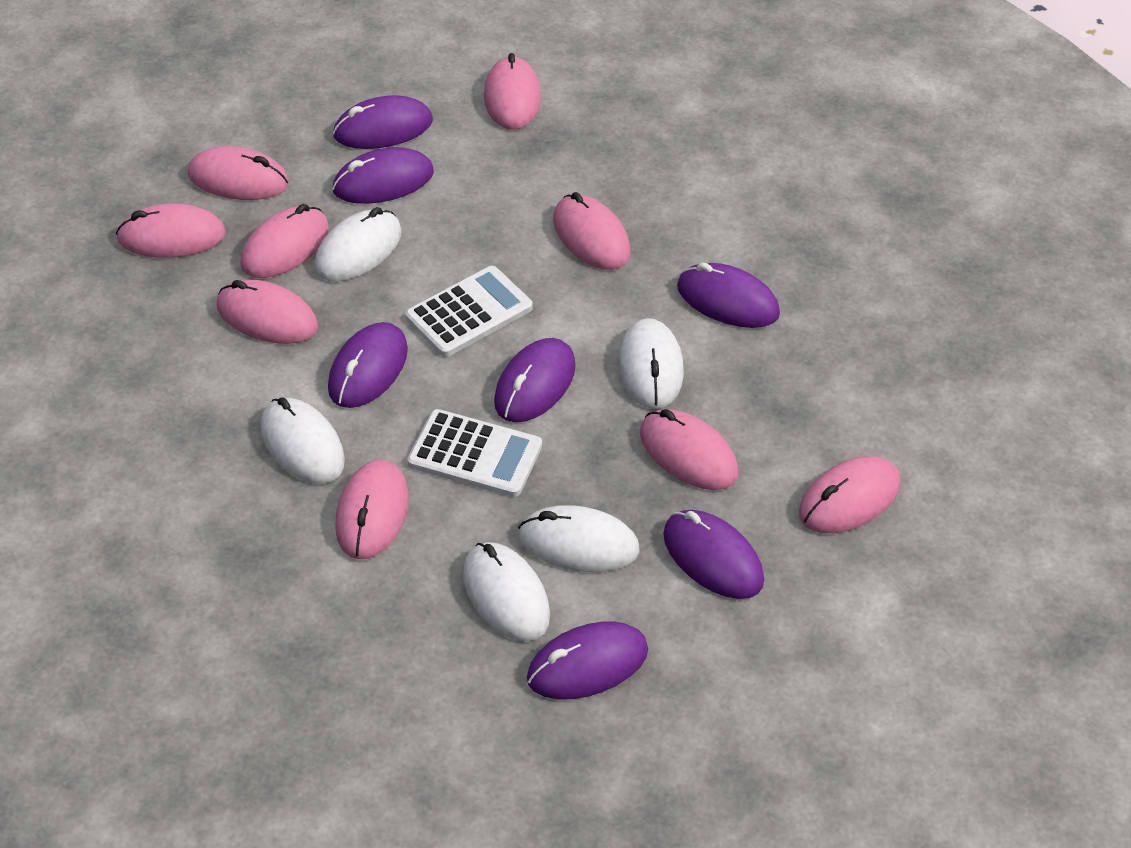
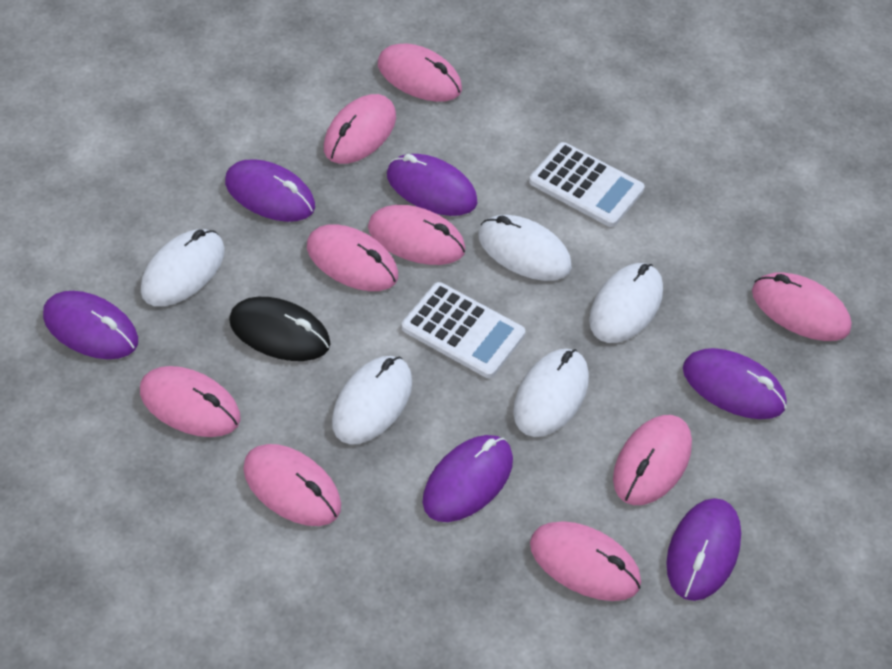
black mouse: none = 0 -> [229,297,331,361] = 1
purple mouse: [328,322,408,408] [332,147,434,204] [333,95,433,149] [494,338,576,422] [527,621,648,699] [663,510,764,599] [677,262,780,328] = 7 -> [43,291,138,359] [225,159,315,222] [387,154,478,216] [423,435,513,522] [666,498,741,601] [683,348,787,419] = 6

